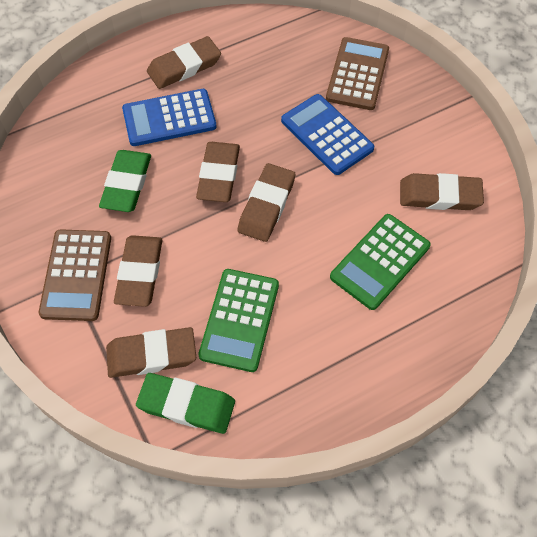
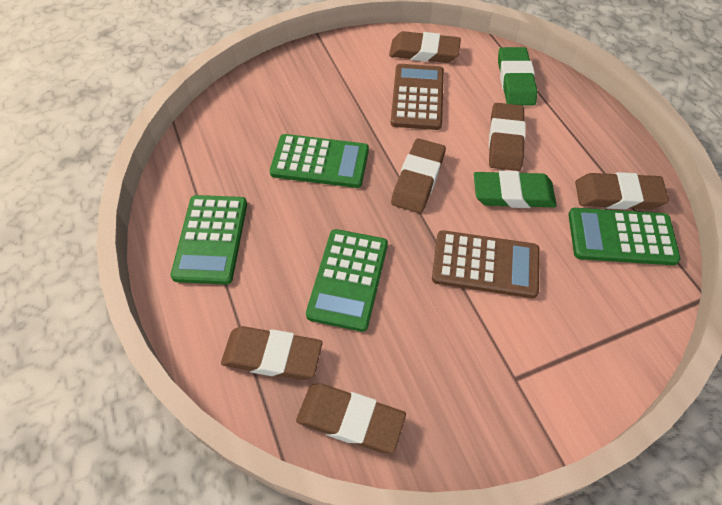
blue calculator: [122,89,217,146] [281,94,374,175] = 2 -> none = 0
green calculator: [198,269,279,372] [330,214,431,310] = 2 -> [171,195,247,284] [270,134,369,188] [306,229,388,332] [569,208,681,265] = 4

